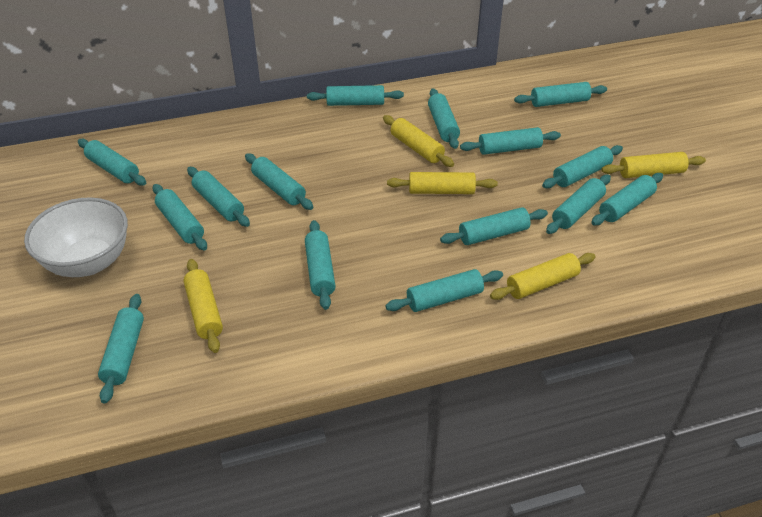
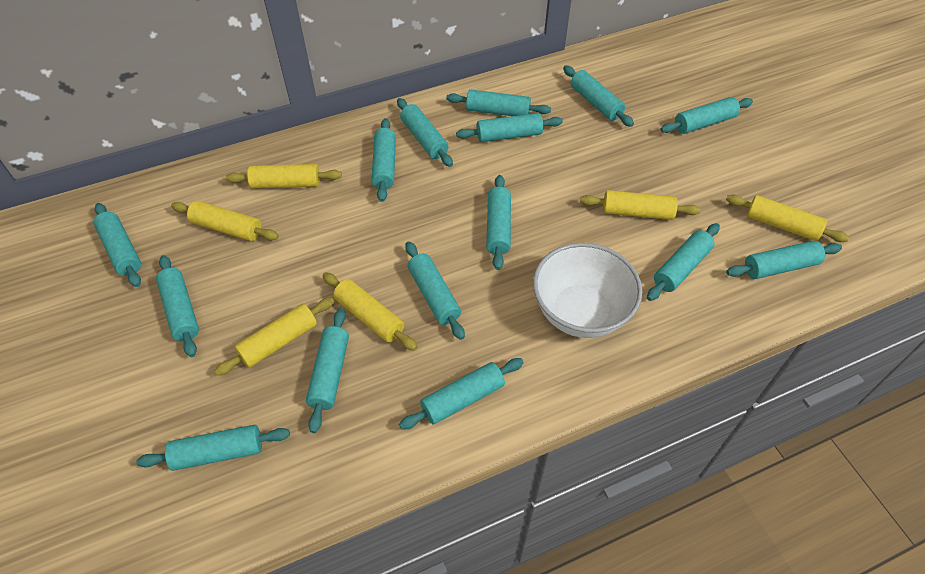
yellow rolling pin: [184,259,223,353] [383,115,454,167] [387,172,498,194] [490,253,596,300] [601,152,706,178] = 5 -> [171,201,279,241] [215,297,334,376] [226,164,342,189] [323,272,417,351] [580,190,701,220] [726,195,849,242] = 6

